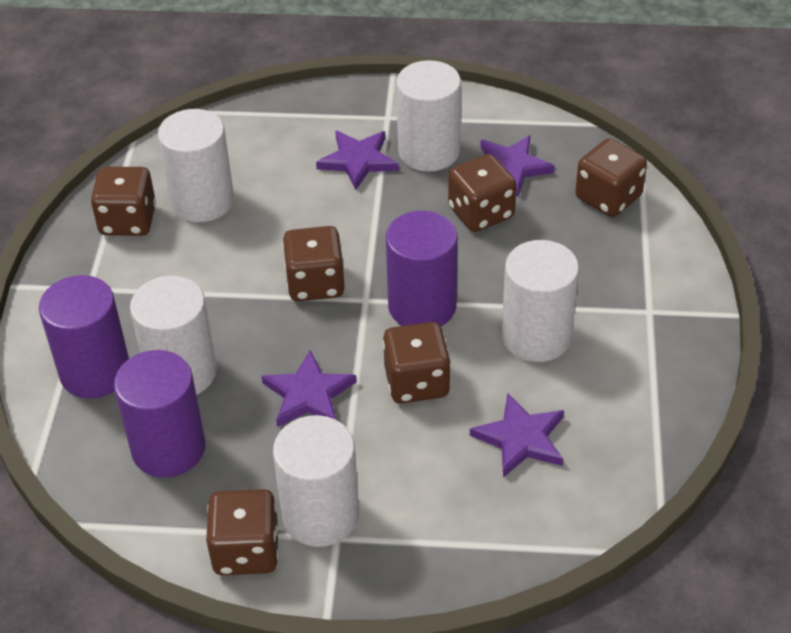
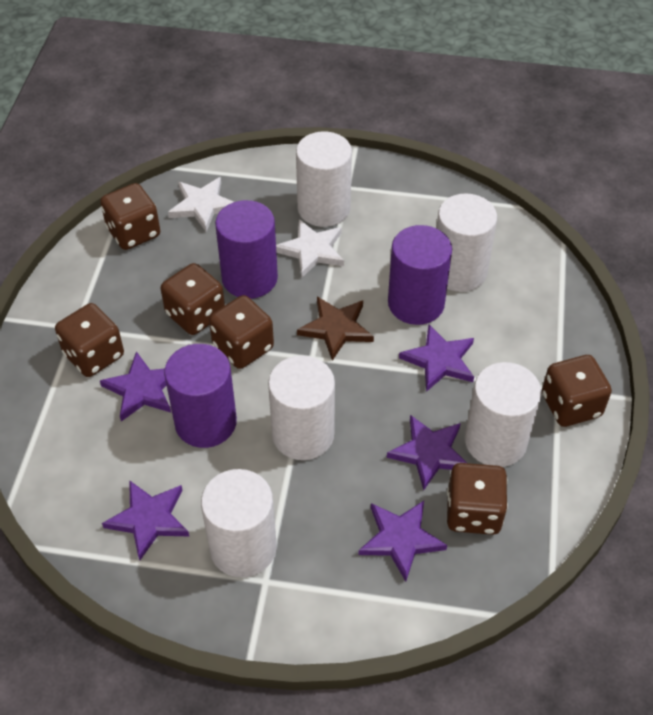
brown star: none = 0 -> [297,297,374,361] = 1
purple star: [262,350,357,427] [316,131,399,190] [470,393,564,478] [480,135,555,197] = 4 -> [100,351,171,421] [102,480,189,560] [358,501,447,581] [387,415,467,490] [399,325,474,392] = 5
white star: none = 0 -> [168,177,234,232] [276,219,344,278] = 2

